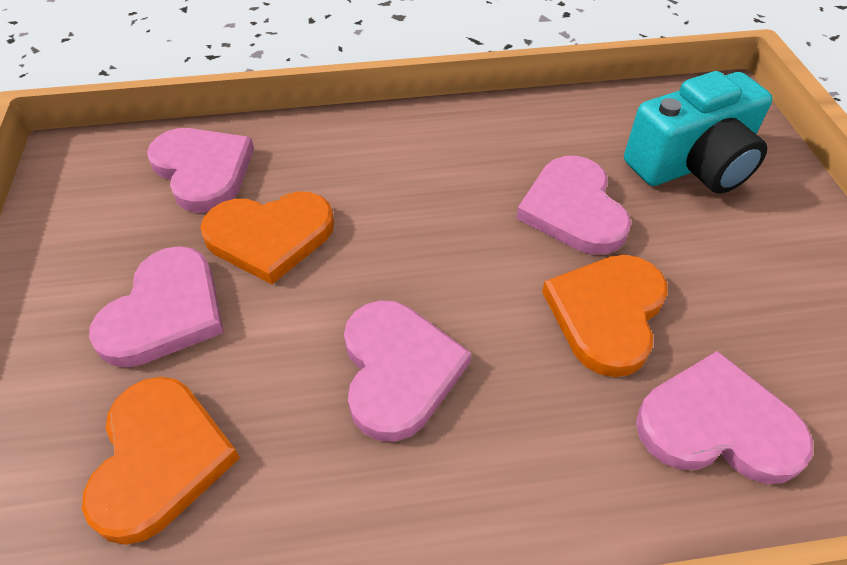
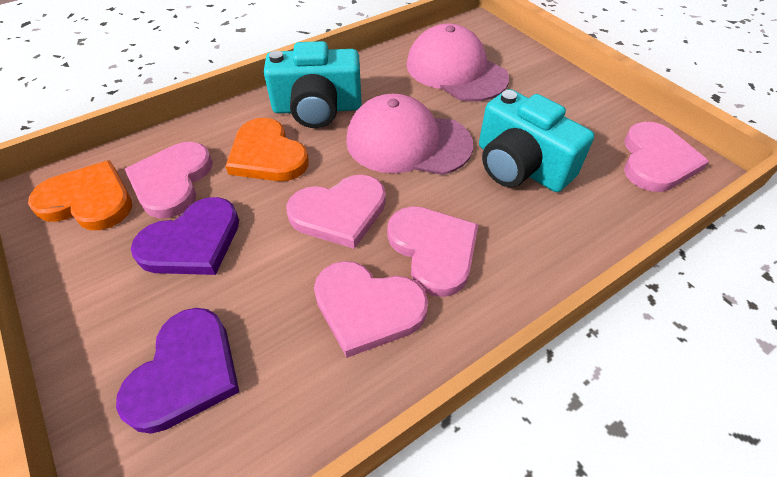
orange heart: [82,377,240,545] [200,191,334,284] [542,255,668,377] = 3 -> [28,160,132,230] [225,118,309,181] = 2
pink cap: none = 0 -> [346,94,473,175] [407,24,509,102] = 2
purple heart: none = 0 -> [116,308,239,434] [131,197,239,275] = 2
turquoise camera: [624,71,773,193] = 1 -> [264,41,362,128] [479,89,594,192] = 2

